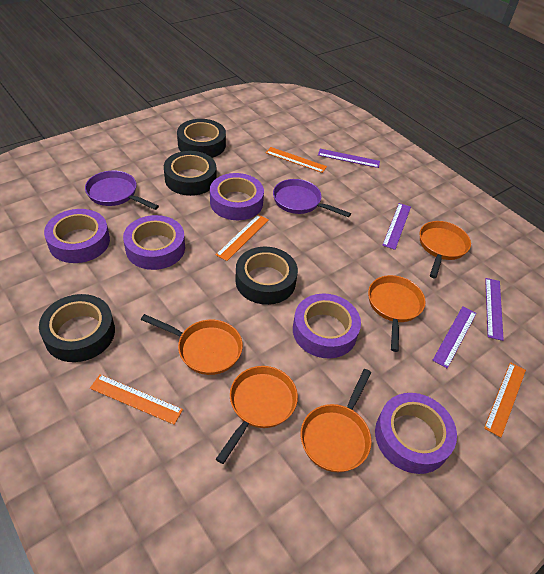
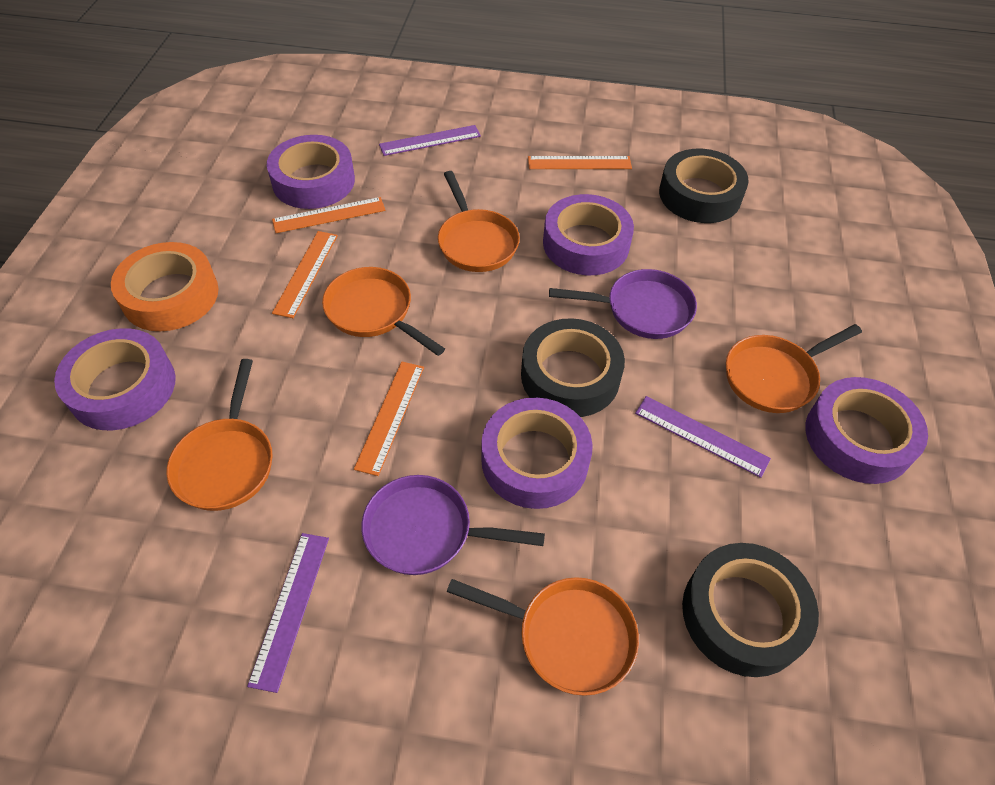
black tape: [39,294,115,362] [164,151,217,196] [177,119,226,158] [235,247,298,305] = 4 -> [521,318,625,417] [659,149,749,223] [682,543,819,677] = 3
orange tape: none = 0 -> [111,242,219,331] = 1
purple ruler: [318,149,380,168] [382,203,411,250] [432,306,477,368] [485,278,504,341] = 4 -> [247,533,329,693] [379,125,481,156] [635,396,771,478] = 3

